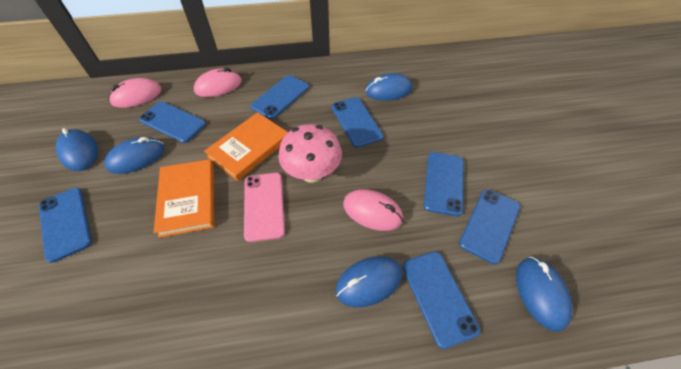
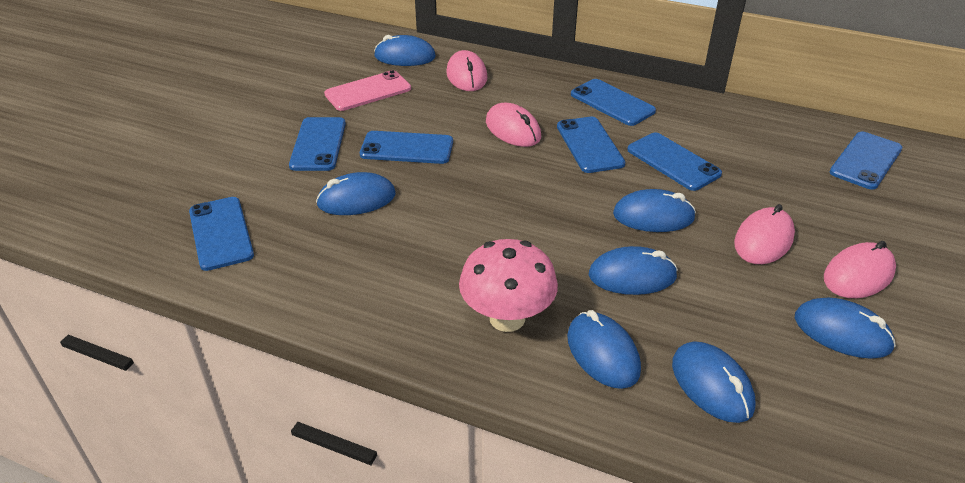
blue mouse: [56,128,98,171] [105,137,165,174] [336,256,402,307] [365,73,413,101] [516,257,572,332] = 5 -> [316,172,396,215] [374,35,436,66] [567,310,641,389] [589,246,678,295] [613,189,696,232] [672,341,756,423] [795,298,896,359] = 7
orange book: [154,159,214,238] [204,112,288,181] = 2 -> none = 0
pink mouse: [108,78,161,108] [194,67,242,97] [343,189,403,231] = 3 -> [446,50,487,91] [486,103,541,147] [734,204,795,264] [824,241,896,298] = 4

